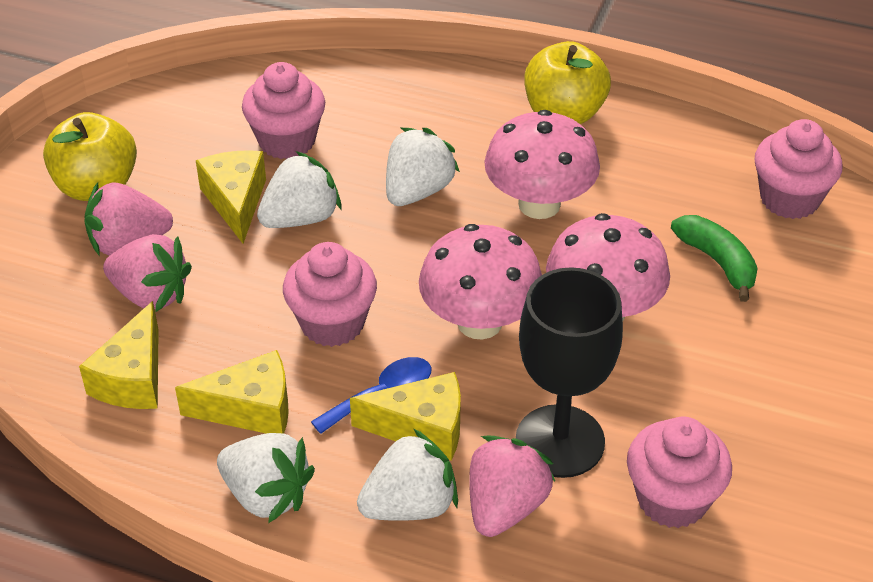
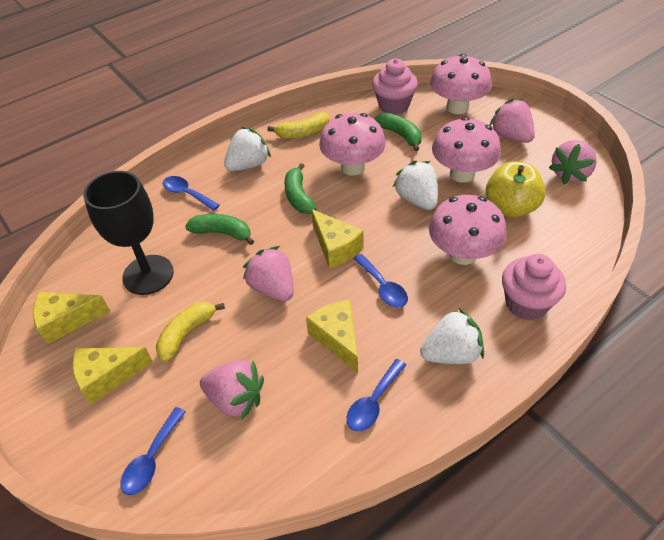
blue spoon: [311,357,431,434] = 1 -> [121,407,186,495] [162,176,220,211] [347,359,406,431] [353,254,408,307] = 4
green banana: [671,215,758,302] = 1 -> [185,214,254,245] [285,163,316,214] [375,113,422,151] = 3
pink cupcake: [242,62,325,159] [283,242,377,347] [627,417,732,528] [754,119,842,219] = 4 -> [372,59,418,115] [502,254,566,321] = 2
pink mushroom: [419,224,542,339] [484,110,600,219] [546,213,670,320] = 3 -> [319,113,386,176] [429,195,507,265] [430,54,492,114] [432,117,501,183] = 4
pink strawberry: [84,182,173,256] [103,234,192,312] [469,435,555,537] = 3 -> [200,360,264,420] [243,246,294,302] [490,98,535,143] [549,140,597,184] = 4
white strawberry: [217,433,315,523] [257,151,341,228] [357,429,458,521] [386,128,460,206] = 4 -> [224,127,271,171] [393,161,438,210] [420,307,484,364] = 3
yellow apple: [43,112,137,201] [525,41,611,124] = 2 -> [486,161,546,218] = 1
yellow banana: none = 0 -> [156,302,225,363] [267,112,329,139] = 2

